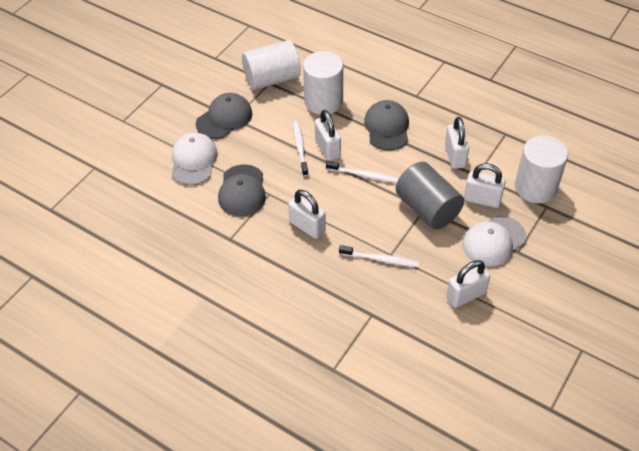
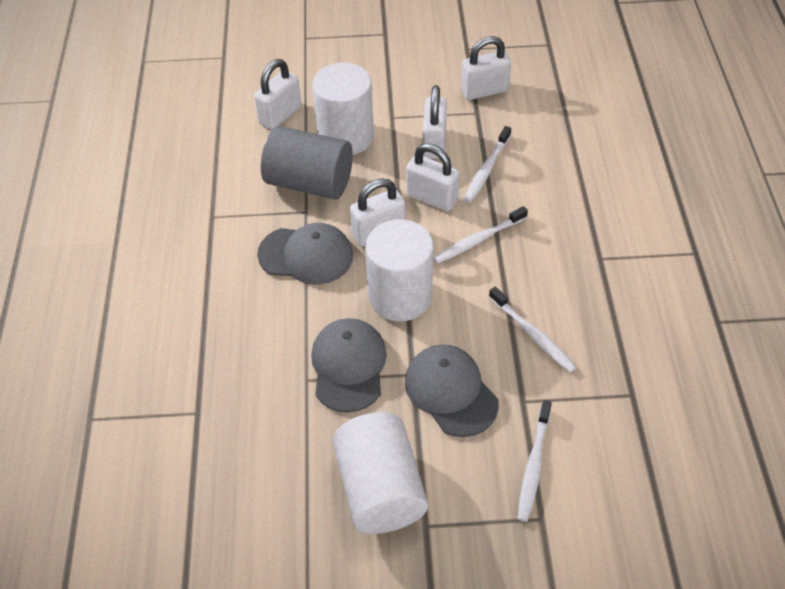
white cap: [172,132,218,185] [462,216,527,266] = 2 -> none = 0
white toothbrush: [293,121,308,176] [326,161,399,183] [339,245,419,267] = 3 -> [433,206,528,264] [464,126,511,203] [489,287,577,373] [517,400,552,522] = 4

